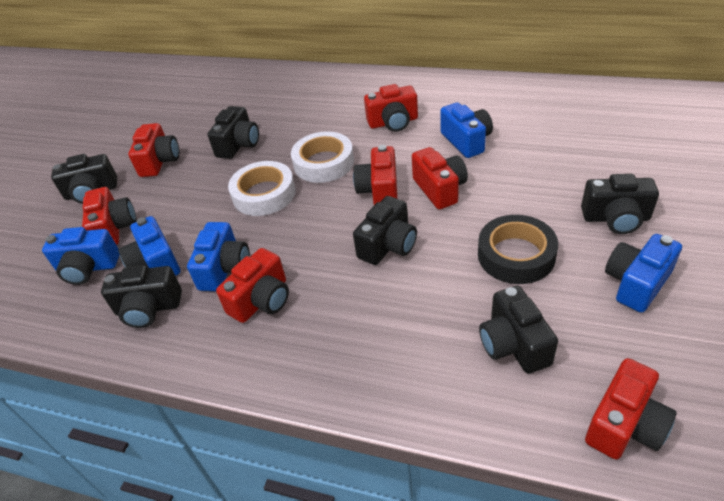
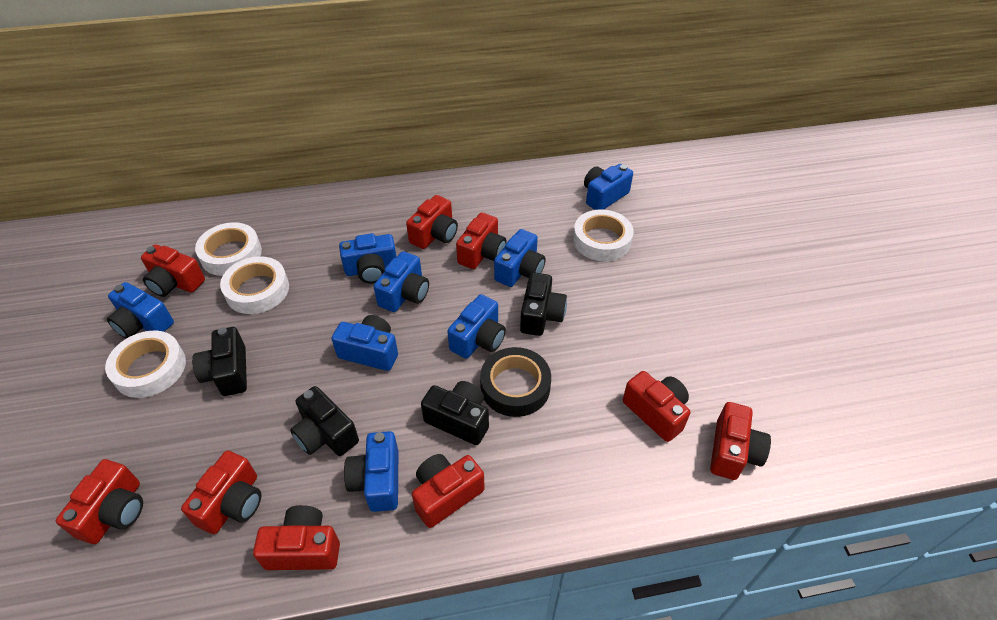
black camera: [51,154,117,204] [101,265,182,328] [207,106,259,159] [353,196,417,265] [479,286,558,374] [581,174,659,234] = 6 -> [192,327,247,396] [290,386,359,456] [421,381,489,445] [520,272,567,336] = 4
blue camera: [42,227,120,285] [118,216,181,276] [187,222,250,291] [440,102,493,158] [605,234,682,313] = 5 -> [107,282,174,339] [332,315,398,371] [339,233,397,284] [344,431,398,512] [374,251,429,312] [447,294,506,359] [494,229,546,287] [584,164,633,210] = 8
red camera: [82,187,136,245] [128,123,179,177] [216,248,289,323] [353,145,398,205] [364,84,418,132] [412,147,468,209] [585,358,677,459] = 7 -> [56,459,143,544] [141,244,205,297] [181,451,261,534] [253,505,340,570] [406,195,458,249] [412,454,485,528] [456,213,507,269] [623,371,690,442] [710,402,771,480] = 9
white tape: [228,161,296,216] [291,131,354,183] = 2 -> [105,331,186,398] [195,222,262,276] [220,256,289,314] [573,209,634,261] = 4

